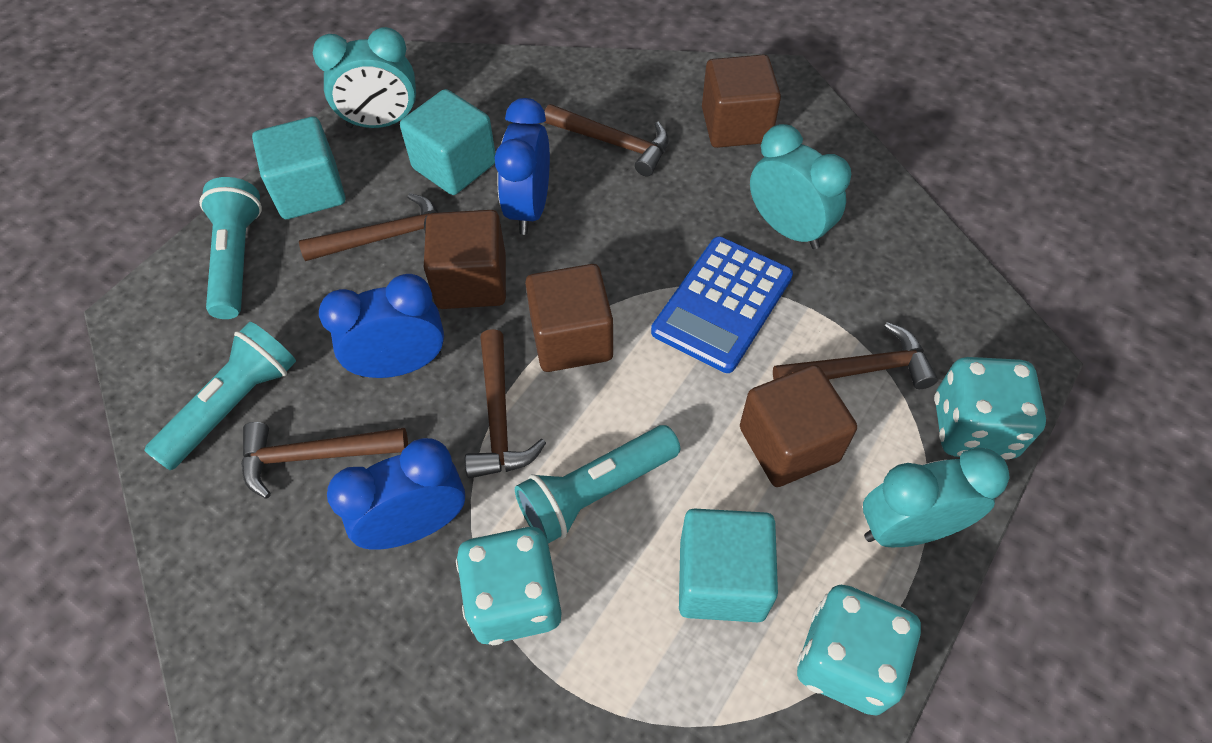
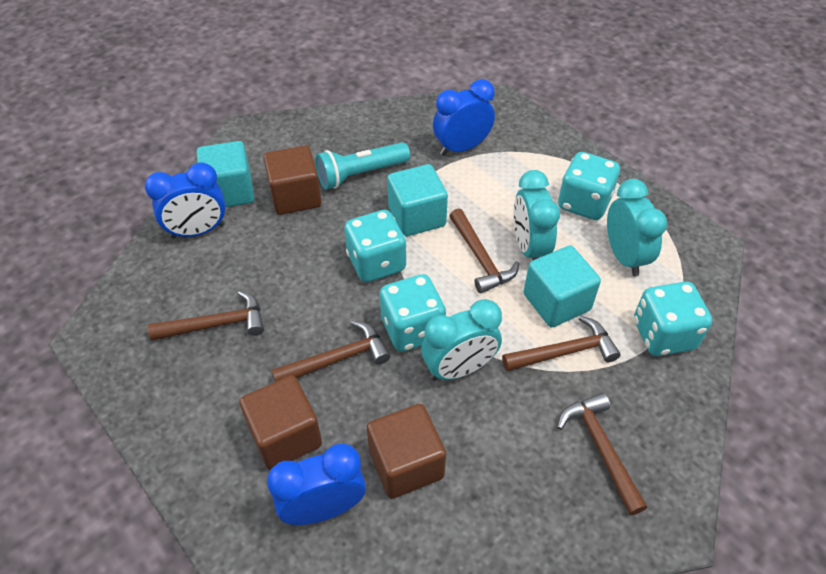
blue calculator: [651,236,793,373] = 1 -> none = 0
brown cube: [424,210,506,309] [525,264,613,372] [702,55,781,148] [740,365,857,487] = 4 -> [239,375,322,470] [263,145,321,215] [367,404,446,499] = 3
turquoise dice: [456,527,562,645] [797,585,921,716] [934,357,1046,460] = 3 -> [344,210,407,282] [380,274,446,352] [558,152,620,220] [634,282,712,356] = 4
turquoise flashlight: [144,322,296,470] [199,177,262,319] [515,425,680,544] = 3 -> [315,142,410,189] = 1

